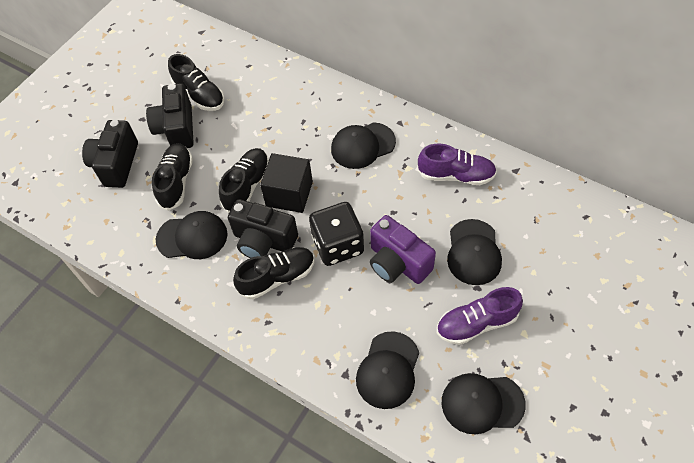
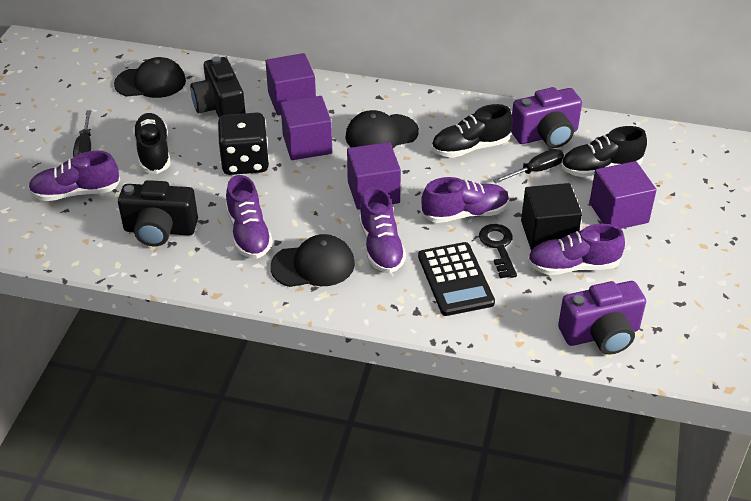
black calculator: none = 0 -> [418,242,495,316] = 1
black camera: [82,120,138,188] [146,83,194,148] [228,199,298,258] = 3 -> [118,180,198,247] [190,56,246,118] = 2
black cap: [156,211,228,259] [331,122,396,169] [356,331,419,409] [442,373,526,434] [447,219,502,285] = 5 -> [114,57,186,98] [270,234,355,287] [345,110,419,148] = 3
black key: none = 0 -> [479,224,517,278] = 1
black screwdriver: none = 0 -> [73,110,91,157] [493,149,564,183] = 2
black shoe: [152,143,193,211] [168,54,224,111] [219,148,269,213] [233,247,315,299] = 4 -> [133,113,171,174] [432,104,513,158] [561,126,647,177] = 3
purple camera: [370,215,436,284] = 1 -> [511,87,582,148] [558,281,646,355] = 2
purple cube: none = 0 -> [265,53,316,115] [280,96,332,160] [347,142,401,210] [589,161,657,229] = 4
purple shoe: [417,144,497,185] [437,287,523,345] = 2 -> [29,151,120,201] [226,175,273,259] [359,187,406,273] [421,177,509,223] [527,224,625,275] = 5

